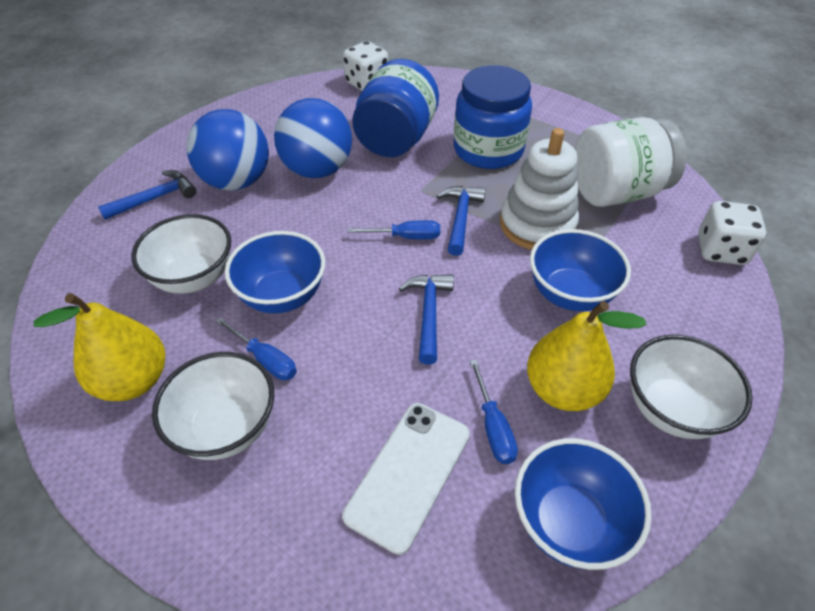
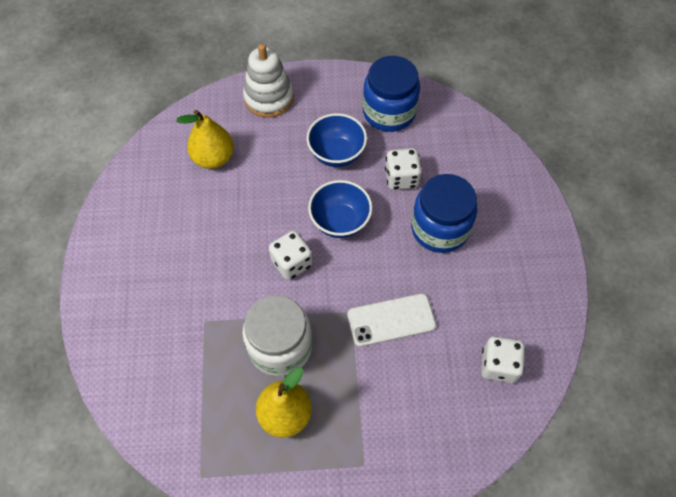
blue ball: [187,109,269,191] [274,98,352,178] = 2 -> none = 0
blue bowl: [225,231,325,313] [515,438,652,570] [530,229,631,311] = 3 -> [307,113,367,167] [308,180,372,238] = 2
blue hammer: [98,170,196,220] [399,275,454,365] [437,186,486,256] = 3 -> none = 0
blue screwdriver: [216,317,297,380] [348,220,440,239] [470,359,518,464] = 3 -> none = 0
white bowl: [131,214,231,294] [152,352,274,460] [630,335,753,439] = 3 -> none = 0
white dice: [343,41,388,91] [698,201,766,265] = 2 -> [269,231,313,280] [385,148,422,190] [481,336,525,383] = 3

